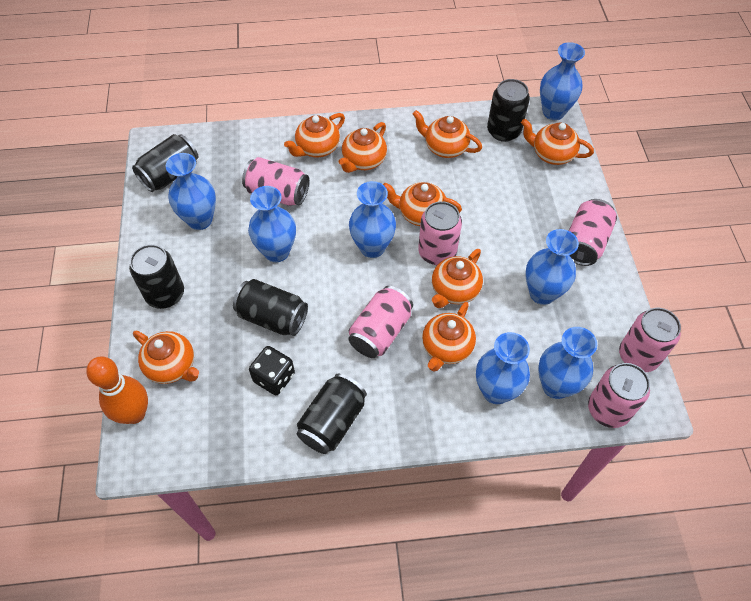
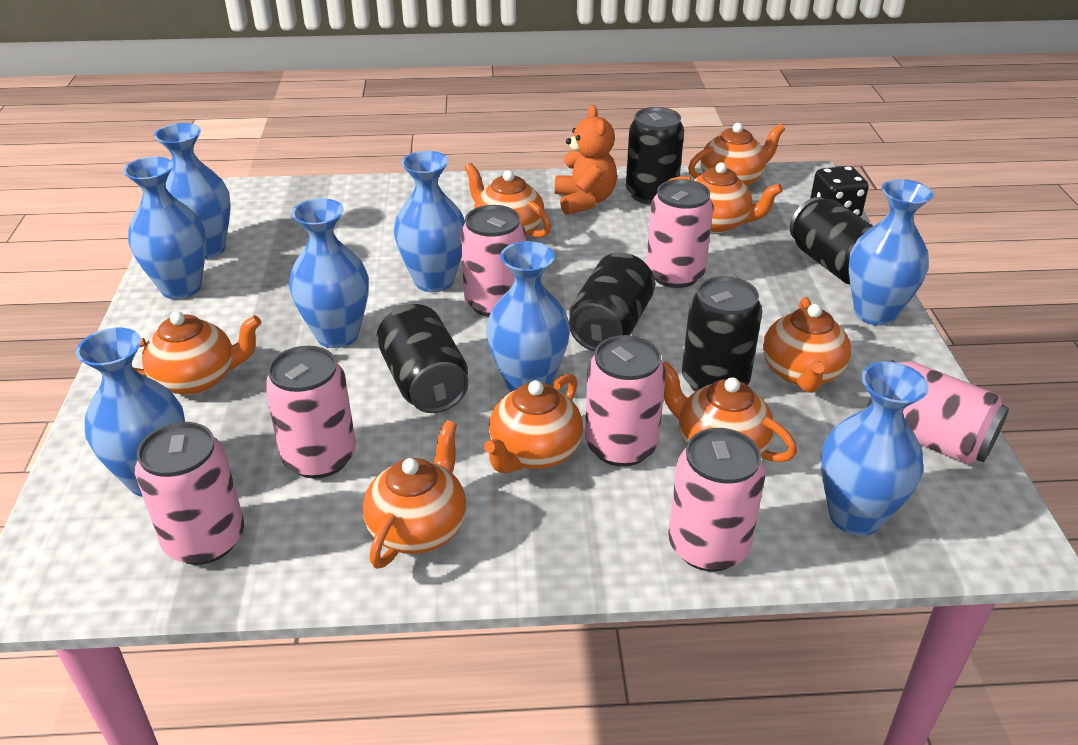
blue vase: [166,153,216,230] [248,186,296,262] [349,181,396,258] [476,332,530,404] [525,229,579,305] [538,327,597,399] [540,42,585,120] = 7 -> [76,327,185,497] [123,157,206,299] [154,123,231,259] [289,198,369,348] [394,151,465,292] [486,241,570,392] [821,362,929,536] [849,179,933,326] = 8
orange bowling pin: [86,357,148,424] = 1 -> none = 0
orange teddy bear: none = 0 -> [555,105,617,215] = 1
pink can: [242,157,309,206] [348,286,413,358] [418,201,462,265] [569,199,617,266] [588,363,650,428] [619,308,681,372] = 6 -> [135,422,244,565] [264,346,356,479] [460,205,526,317] [585,335,666,467] [646,179,714,288] [668,428,766,572] [867,360,1009,464] = 7

